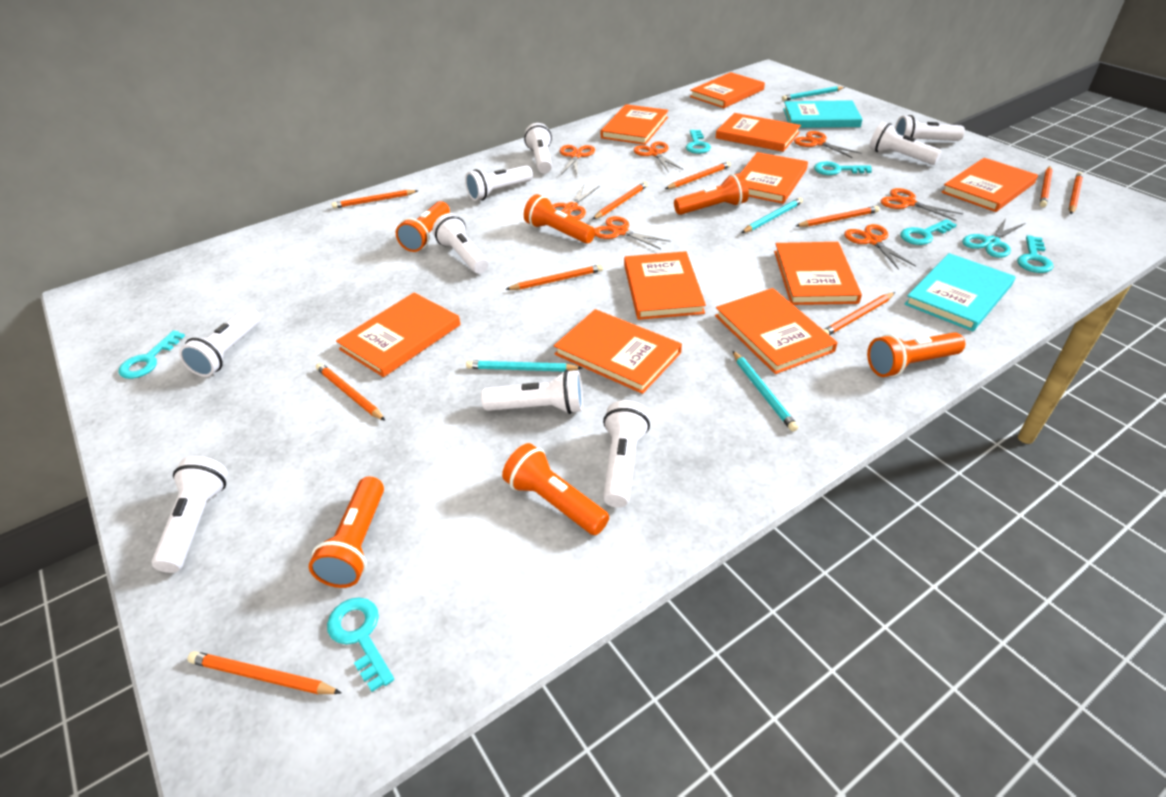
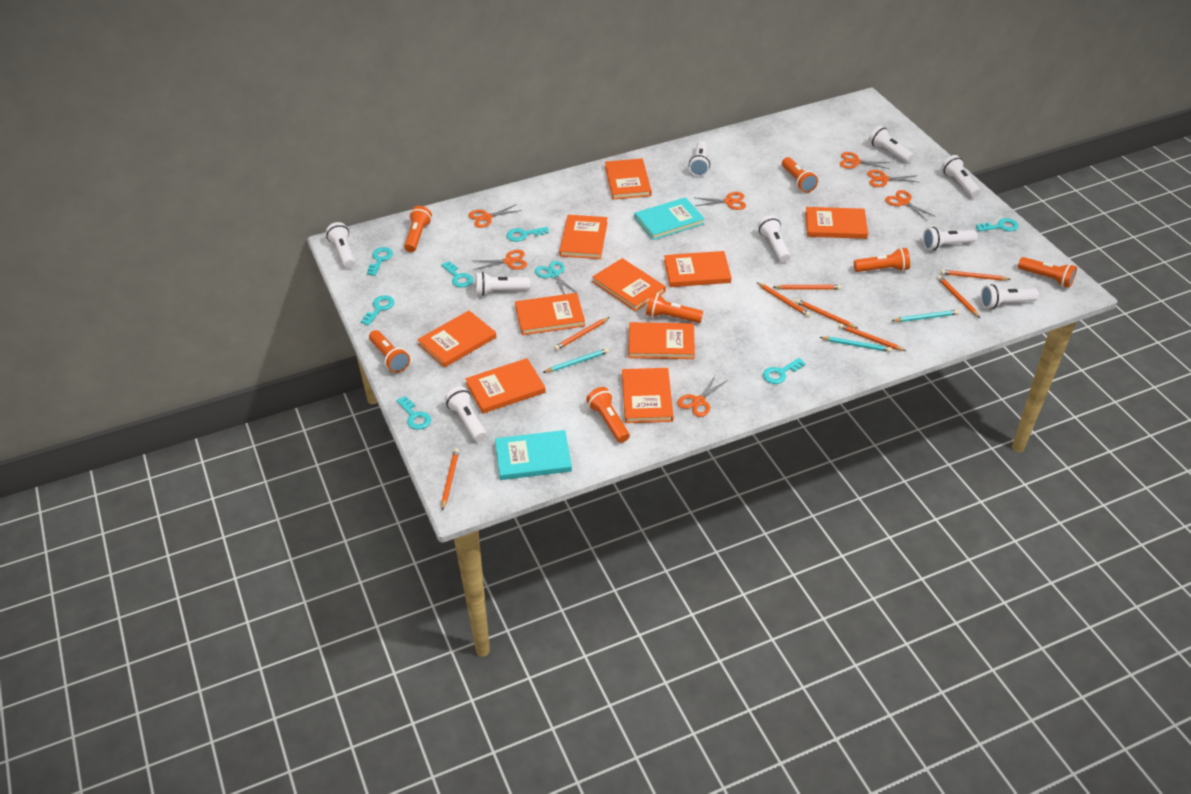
orange flashlight: [309,477,384,588] [396,201,450,252] [502,443,609,535] [524,194,595,244] [674,173,749,215] [867,332,965,377] = 6 -> [369,330,410,373] [404,206,432,252] [586,387,630,443] [646,293,703,323] [782,157,818,193] [854,248,910,272] [1018,257,1077,288] = 7
orange pencil: [187,651,341,695] [316,363,385,421] [332,190,418,208] [505,264,603,290] [593,182,648,219] [665,162,731,189] [796,206,879,227] [824,292,895,335] [1040,166,1053,207] [1069,172,1083,214] = 10 -> [441,448,459,510] [554,317,610,350] [757,282,810,317] [773,285,841,290] [796,299,858,329] [839,324,906,351] [937,275,980,318] [941,270,1010,281] = 8
turquoise key: [119,330,185,379] [327,598,394,692] [686,130,711,154] [814,161,872,175] [901,219,956,245] [1017,235,1054,273] = 6 -> [361,295,394,326] [367,247,393,276] [396,396,431,430] [441,261,473,288] [507,227,549,242] [763,358,806,384] [976,218,1019,232] = 7
turquoise pencil: [466,360,582,372] [733,351,798,431] [741,198,803,233] [782,86,845,101] = 4 -> [542,348,609,373] [819,337,892,352] [892,310,959,322] = 3

